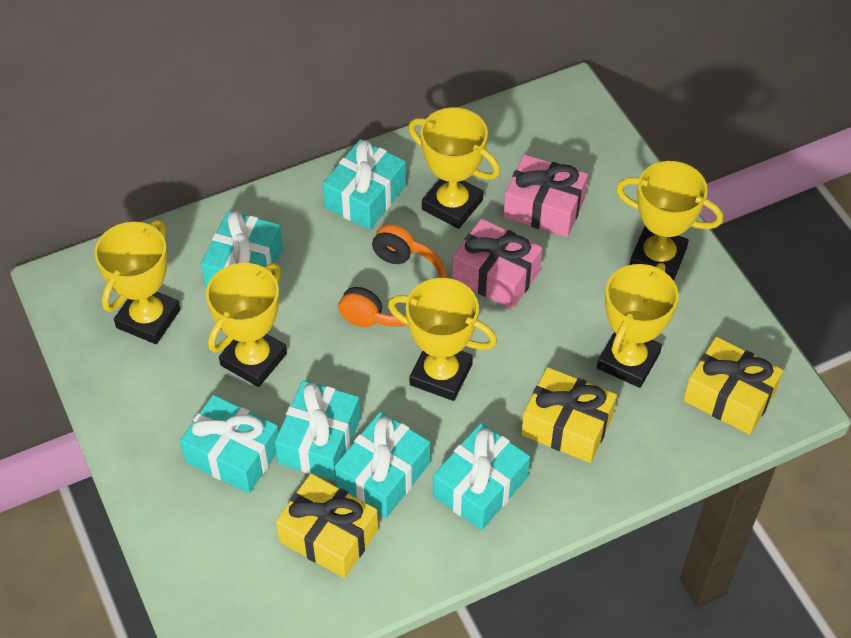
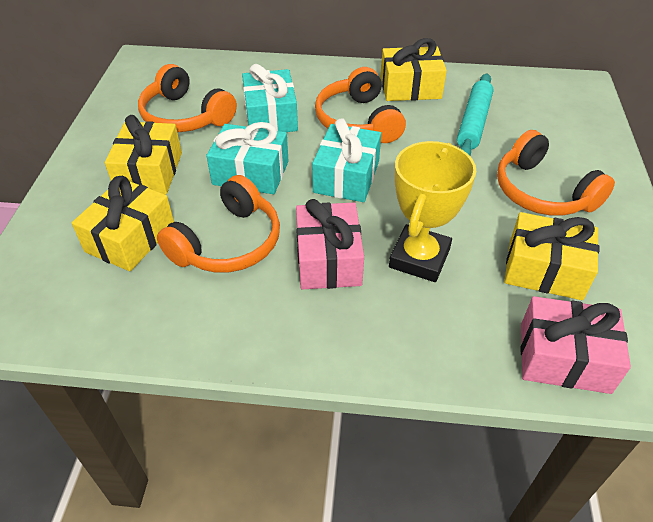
orange headphones: [338,224,447,327] = 1 -> [138,64,237,132] [157,175,280,273] [315,67,406,143] [497,130,615,216] = 4
turquoise gift: [180,395,279,493] [201,211,283,288] [275,380,361,480] [323,139,406,230] [335,412,430,518] [433,423,530,530] = 6 -> [207,122,289,194] [242,64,298,132] [312,118,381,202] = 3
turquoise rolling pin: none = 0 -> [457,74,494,156] = 1
yellow gift: [276,474,378,578] [521,367,617,463] [684,337,783,435] = 3 -> [72,176,174,271] [105,115,182,194] [381,38,447,101] [504,212,599,300] = 4
yellow trophy: [95,220,180,344] [206,263,287,387] [388,278,497,401] [408,107,500,229] [597,263,679,388] [616,161,723,281] = 6 -> [389,141,476,282] = 1

